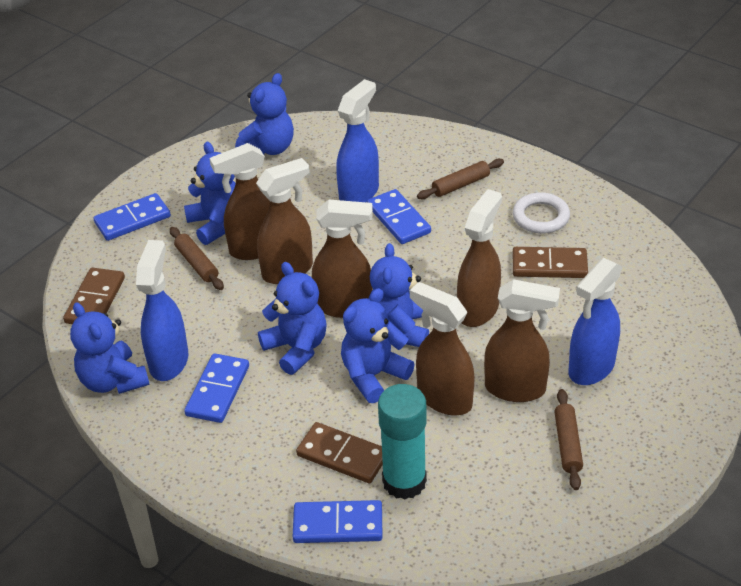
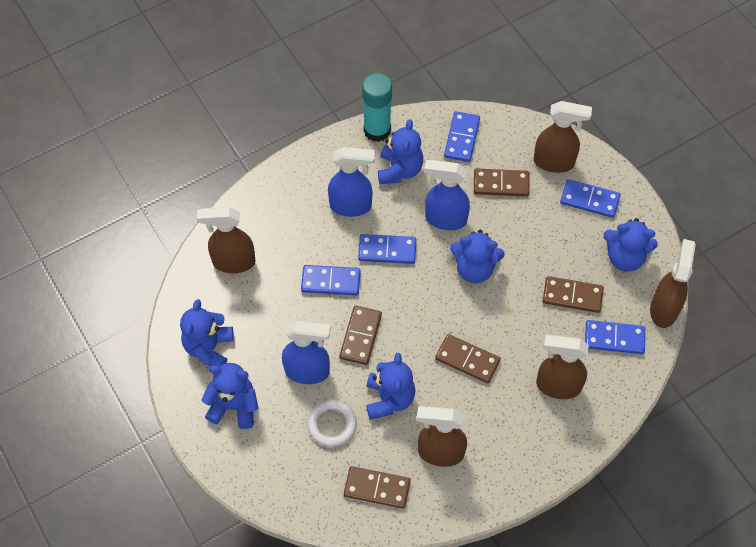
blue domino: [93,193,171,241] [184,353,249,423] [293,500,382,543] [367,189,431,244] = 4 -> [301,265,361,296] [358,234,416,264] [444,111,480,162] [560,179,621,218] [585,320,645,354] = 5
brown domino: [63,268,125,324] [296,422,383,483] [513,247,588,278] = 3 -> [339,306,382,365] [344,466,411,509] [435,334,501,383] [474,168,530,197] [543,276,604,313] = 5
brown rolling pin: [170,227,224,290] [417,159,504,199] [554,389,583,490] = 3 -> none = 0
brown spray bottle: [209,143,270,260] [256,158,313,284] [312,200,373,318] [410,282,475,416] [457,189,502,327] [484,279,560,402] = 6 -> [197,207,255,273] [416,406,467,467] [534,101,592,173] [536,335,589,399] [650,239,696,328] = 5

